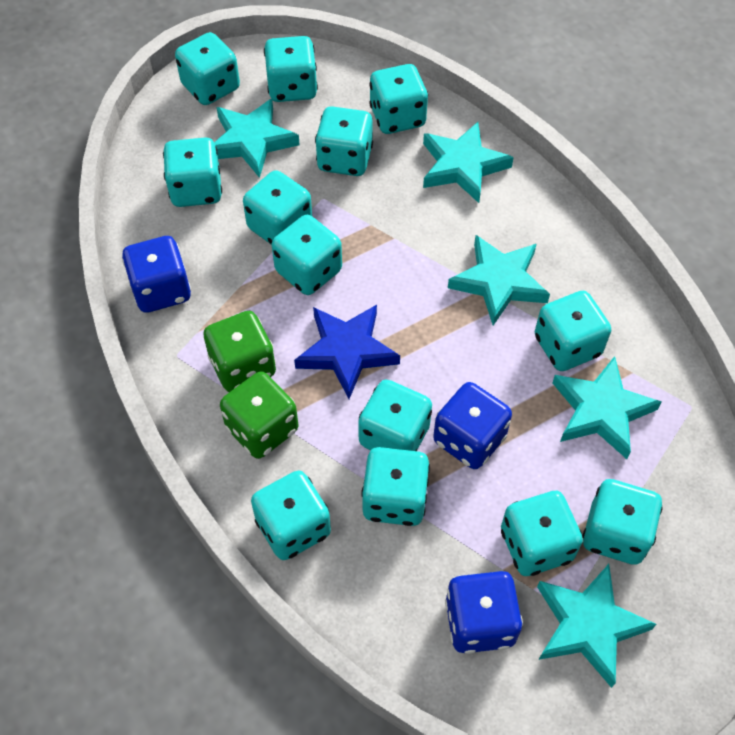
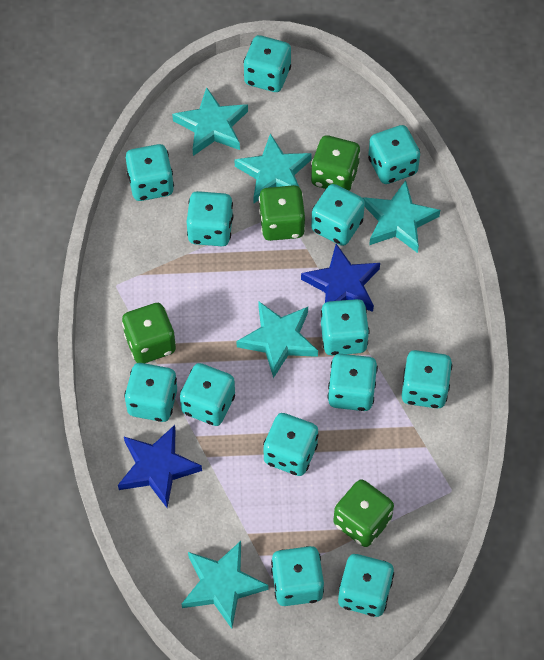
blue dice: [122,236,191,313] [433,382,512,469] [445,571,523,654] = 3 -> none = 0
blue star: [294,305,400,399] = 1 -> [118,425,202,508] [301,244,380,312] = 2
green dice: [203,311,276,392] [220,372,298,459] = 2 -> [122,303,176,363] [259,185,305,241] [311,135,361,191] [333,479,394,547] = 4

